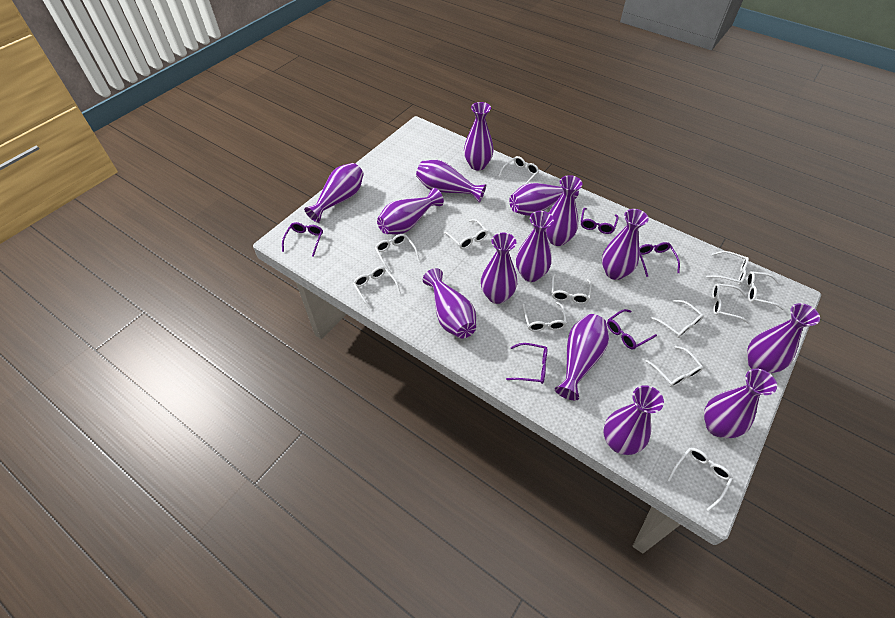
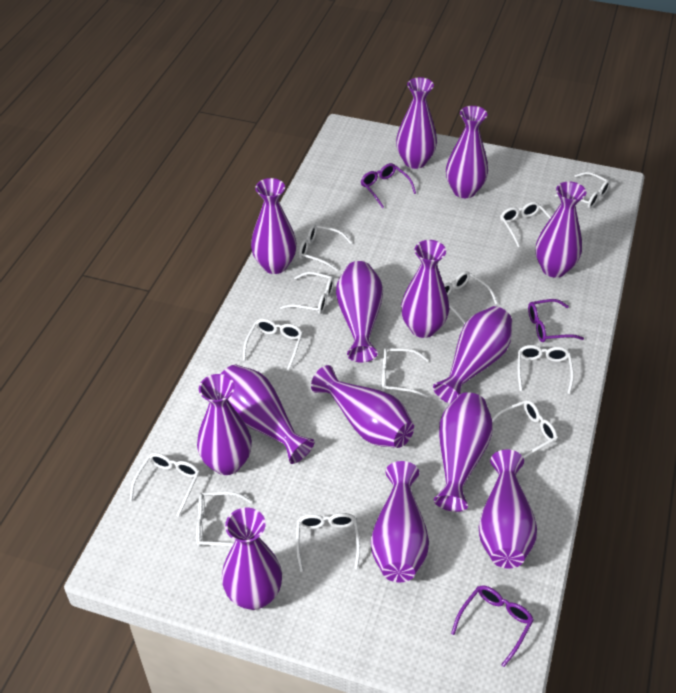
purple glasses: [282,222,323,257] [506,343,547,384] [581,208,618,234] [607,309,657,350] [639,242,680,277] = 5 -> [361,163,416,208] [451,585,534,667] [528,299,584,342] = 3

